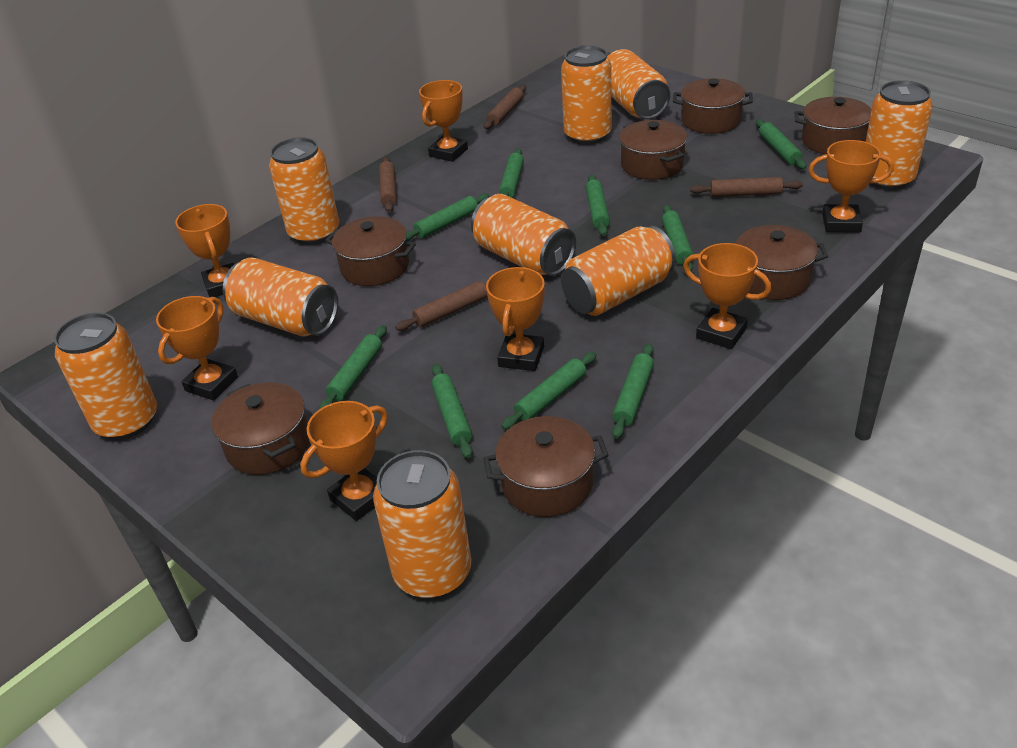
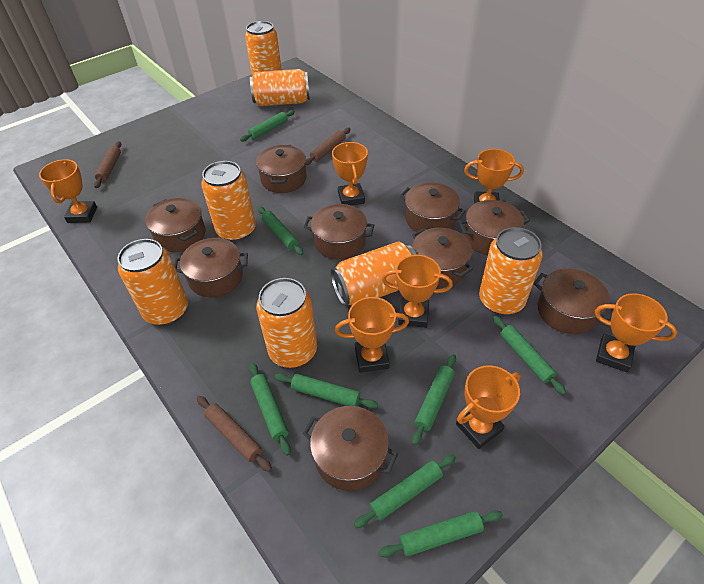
brown pot: [211,383,309,475] [325,216,416,286] [483,416,608,517] [619,120,687,180] [673,78,753,134] [735,225,828,300] [795,97,871,154] = 7 -> [145,198,205,252] [174,238,248,298] [256,145,307,193] [303,406,398,491] [304,204,374,260] [400,182,466,232] [412,228,473,287] [458,200,530,255] [534,269,613,334] = 9
brown rolling pin: [379,157,397,212] [395,281,487,331] [484,85,526,129] [690,177,803,197] = 4 -> [94,141,121,188] [197,396,272,472] [305,128,350,165] = 3
green rolling pin: [320,325,387,409] [406,193,490,241] [431,364,473,458] [499,148,524,198] [501,352,597,430] [586,174,610,236] [612,343,654,439] [662,205,693,271] [756,119,807,169] = 9 -> [240,110,295,142] [249,363,291,456] [258,206,303,255] [275,373,378,409] [354,454,456,528] [379,510,503,558] [412,354,456,446] [493,316,566,395] = 8
orange can: [54,313,157,440] [223,257,338,337] [269,137,339,245] [373,450,471,598] [471,194,576,276] [561,46,612,145] [561,226,676,316] [607,49,670,119] [866,80,933,190] = 9 -> [117,239,188,325] [201,161,256,242] [245,21,282,76] [250,69,310,106] [256,278,317,368] [330,241,417,306] [479,227,543,315] = 7

